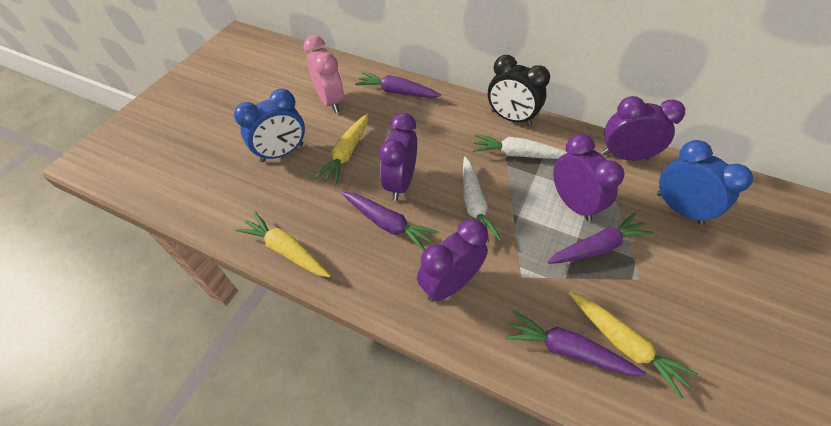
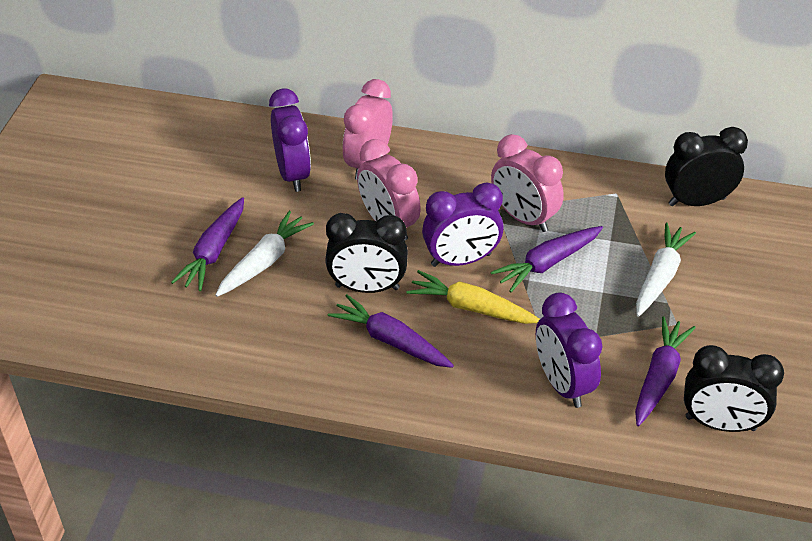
black clock: [488,55,550,126] = 1 -> [325,213,408,293] [665,127,748,206] [684,345,784,432] = 3
blue clock: [234,89,305,162] [657,140,753,225] = 2 -> none = 0
pink clock: [303,35,344,113] = 1 -> [343,79,393,180] [357,139,421,240] [491,134,564,232] = 3
purple clock: [379,113,417,201] [417,219,488,302] [553,134,624,221] [602,96,685,160] = 4 -> [269,89,311,192] [422,182,504,267] [536,292,603,408] = 3
yellow carrot: [235,212,331,277] [314,113,368,185] [569,291,698,399] = 3 -> [406,270,540,324] = 1

